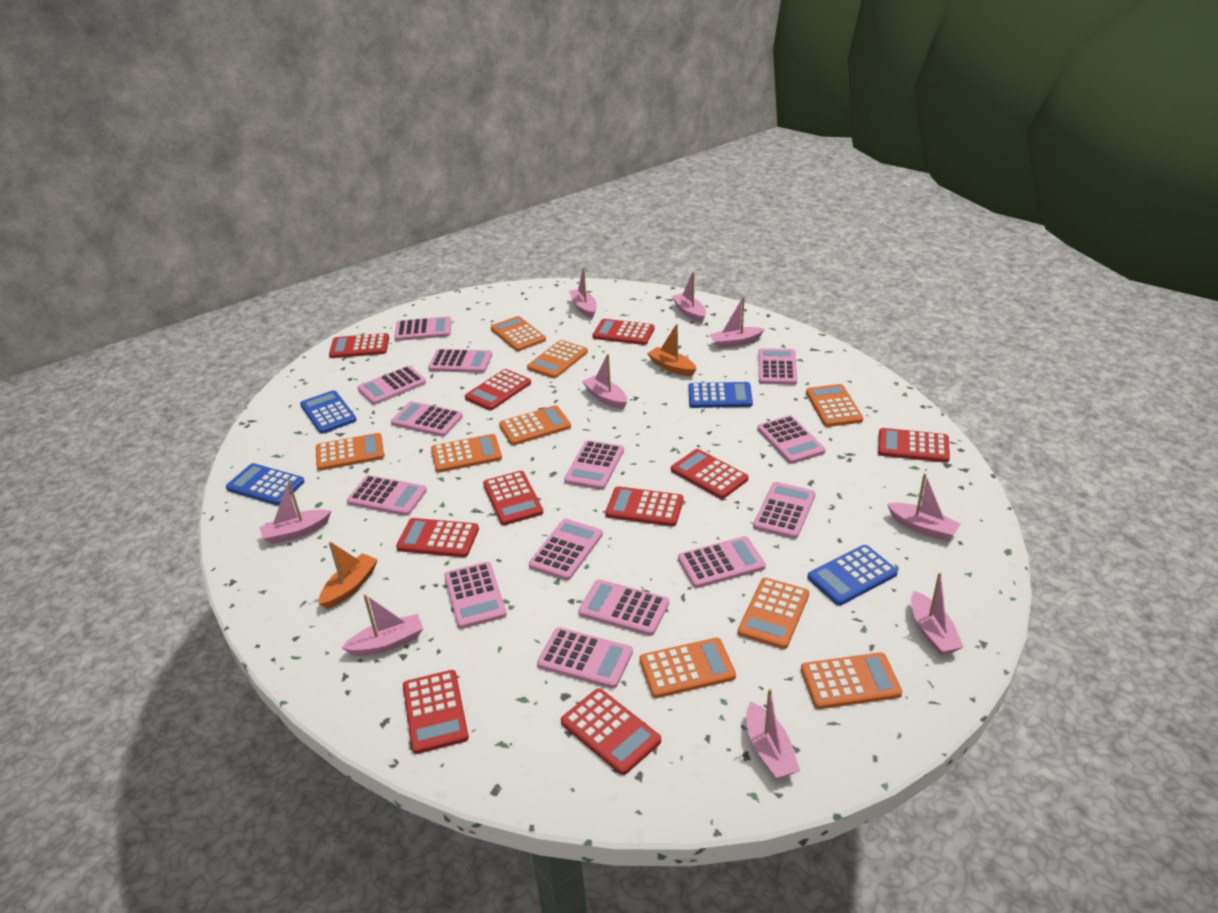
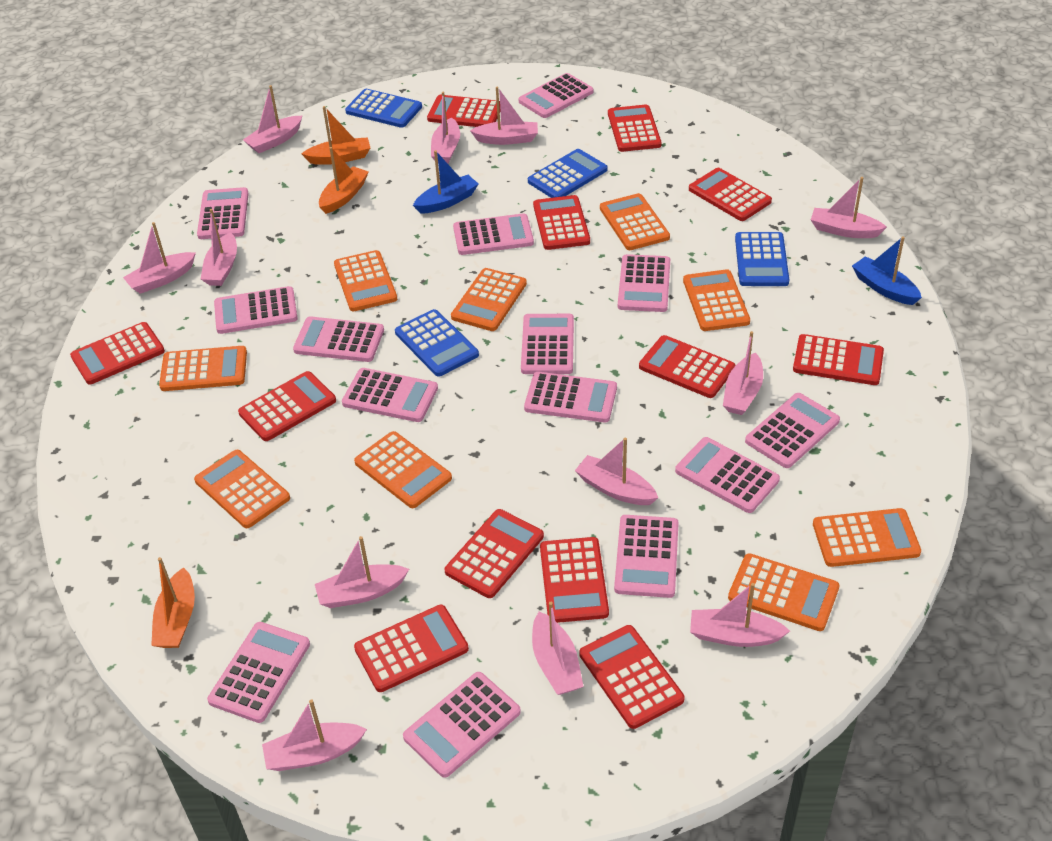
blue boat: none = 0 -> [413,150,478,214] [852,236,922,305] = 2
orange boat: [319,541,378,609] [647,324,696,376] = 2 -> [151,557,195,648] [301,106,370,165] [319,147,369,214] = 3
pink boat: [259,481,331,544] [341,594,423,656] [569,268,597,318] [582,354,627,409] [672,272,706,323] [710,297,764,348] [746,689,800,779] [887,473,961,541] [911,572,964,655] = 9 -> [123,222,196,294] [201,209,237,286] [243,85,302,153] [262,699,367,771] [315,536,409,608] [431,92,460,164] [470,86,538,145] [532,602,584,695] [575,438,658,505] [690,583,790,647] [723,331,763,415] [811,177,887,238] = 12
red calculator: [329,333,389,358] [396,518,479,557] [403,670,469,754] [465,369,531,410] [483,471,543,525] [561,688,661,775] [592,319,655,345] [605,486,684,527] [671,449,749,499] [878,428,950,463] = 10 -> [70,322,165,385] [238,371,336,441] [354,605,469,692] [427,95,500,127] [444,509,544,598] [533,195,590,250] [540,537,609,623] [579,625,685,729] [608,105,662,152] [639,335,735,398] [689,168,772,221] [793,334,884,385] = 12

